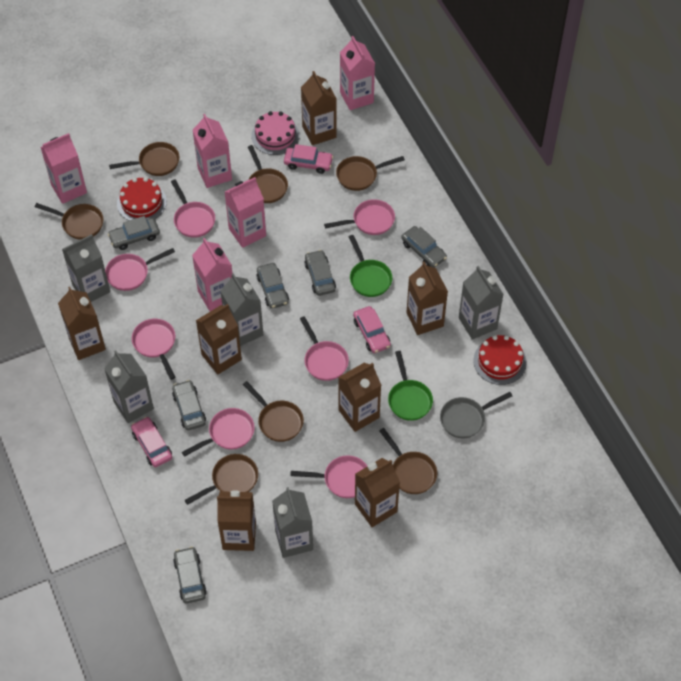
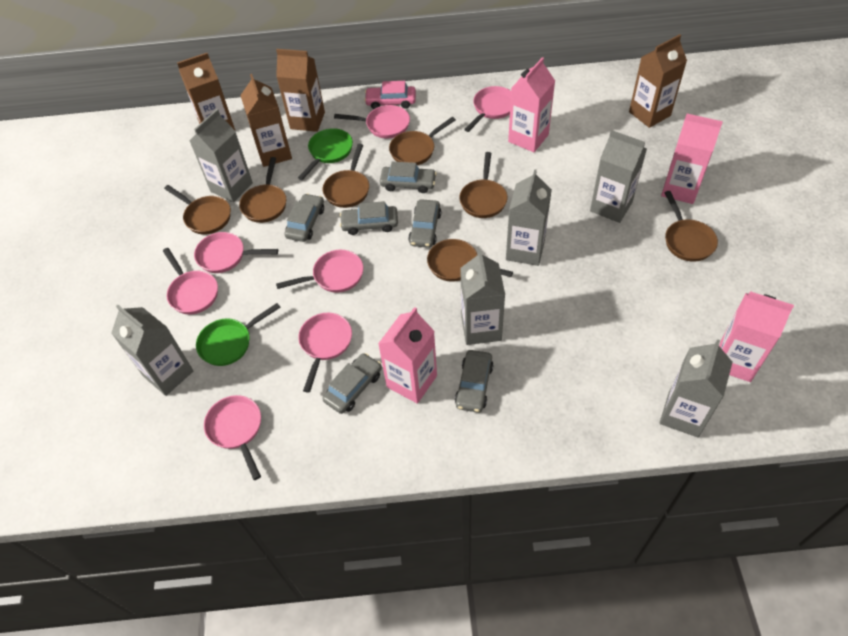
brown carton: [58,287,106,360] [196,304,242,375] [217,490,256,551] [301,71,337,145] [338,363,381,432] [355,458,400,527] [406,262,448,335] = 7 -> [177,53,235,130] [240,74,292,167] [276,49,325,132] [629,34,687,128] = 4
grey carton: [62,234,110,302] [104,350,154,423] [220,274,263,346] [272,487,313,558] [459,266,504,340] = 5 -> [111,305,194,396] [189,109,253,203] [460,249,505,345] [506,169,552,266] [590,130,647,223] [660,339,733,437] = 6
grey pan: [440,392,512,438] = 1 -> none = 0
pink cake: [251,111,300,155] = 1 -> none = 0
pink car: [131,417,172,467] [284,144,333,174] [353,306,391,353] = 3 -> [364,81,416,109] = 1
pink carton: [41,133,87,204] [192,238,233,311] [193,114,232,188] [225,177,266,248] [340,36,375,110] = 5 -> [378,307,437,404] [508,57,555,152] [661,114,723,204] [719,291,794,382] = 4
red cake: [117,177,167,220] [473,335,527,385] = 2 -> none = 0

